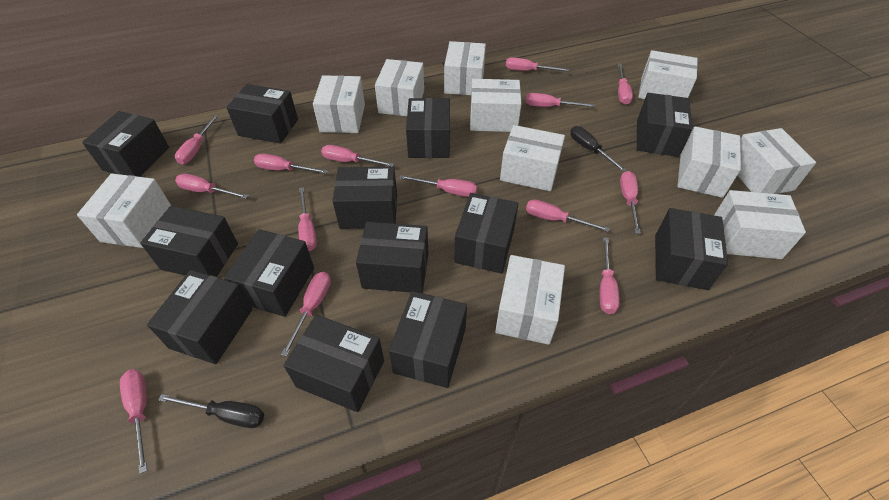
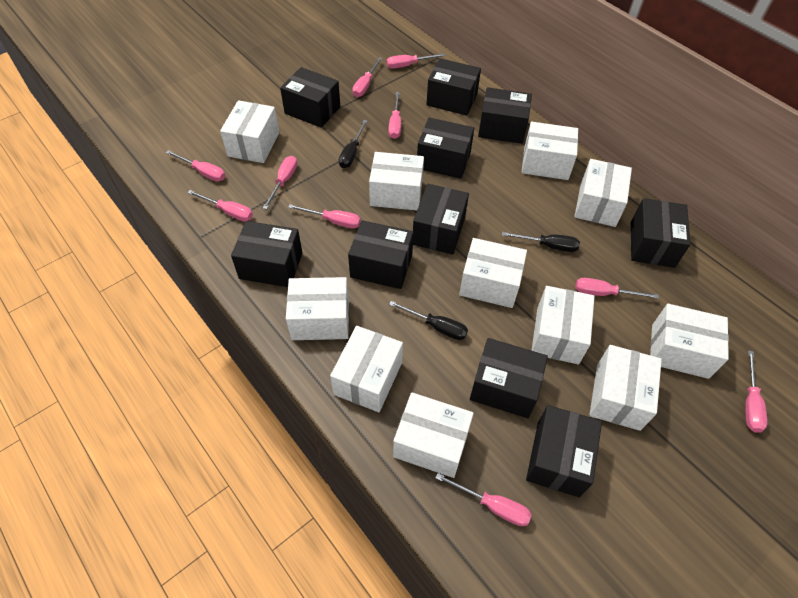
black box: [82,111,169,177] [140,206,238,277] [147,270,253,364] [224,229,314,317] [226,84,298,144] [284,315,384,412] [333,167,397,229] [356,222,428,293] [389,291,467,388] [406,98,450,158] [454,193,518,274] [637,93,693,157] [655,208,728,290] = 13 -> [231,221,302,287] [280,67,340,128] [348,220,414,289] [413,184,469,255] [417,118,474,179] [426,58,481,116] [470,338,548,418] [478,87,532,144] [526,405,602,497] [631,198,691,268] = 10
black screwdriver: [158,394,264,428] [570,126,627,172] = 2 -> [339,120,368,168] [389,301,468,340] [502,232,580,252] = 3
pink screwdriver: [120,369,147,474] [175,115,218,164] [175,174,249,199] [254,154,328,174] [281,272,331,357] [298,187,317,251] [321,145,394,167] [399,175,477,197] [506,57,569,72] [526,93,595,107] [526,199,610,232] [600,237,620,314] [618,64,633,105] [620,171,641,234] = 14 -> [166,150,225,182] [187,190,253,221] [263,156,297,209] [288,204,361,228] [352,57,382,97] [386,53,446,69] [388,92,401,139] [436,473,532,526] [575,278,659,299] [745,350,768,433] = 10

